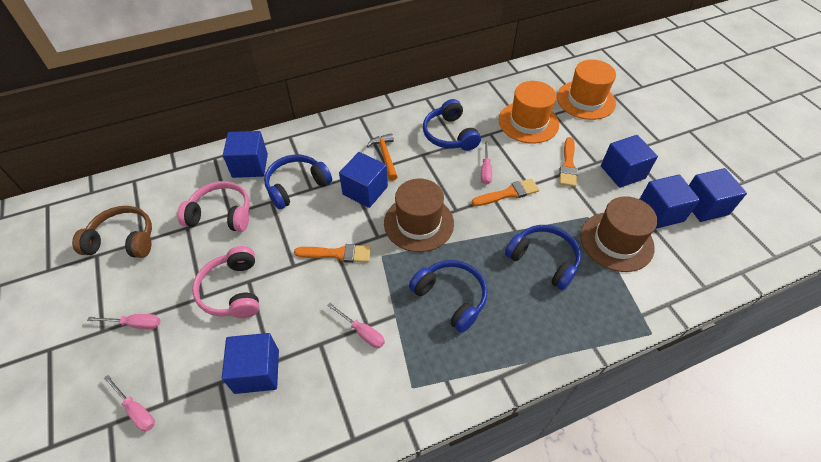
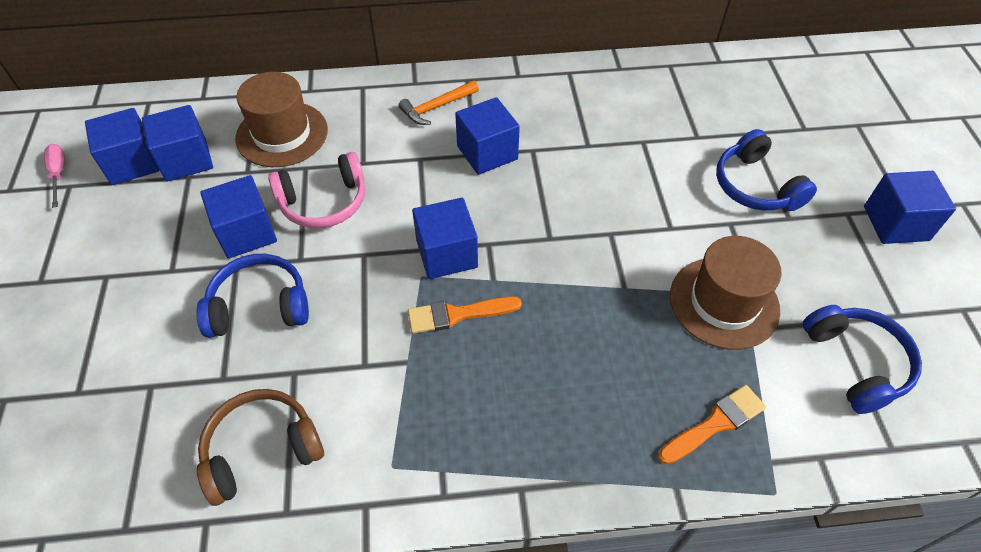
blue headphones: [264,155,332,209] [409,260,487,333] [423,99,481,151] [505,225,581,291] = 4 -> [196,254,309,338] [716,129,817,211] [803,305,922,414] = 3
orange brush: [294,244,371,263] [472,178,539,206] [559,137,578,187] = 3 -> [408,296,522,334] [658,385,766,464] = 2
orange hat: [499,81,559,144] [557,59,616,120] = 2 -> none = 0
pink headphones: [177,181,250,232] [192,246,259,318] = 2 -> [268,152,365,228] = 1
pink screwdriver: [87,314,160,329] [104,375,155,431] [327,303,385,348] [481,141,492,185] = 4 -> [44,144,64,208] = 1

